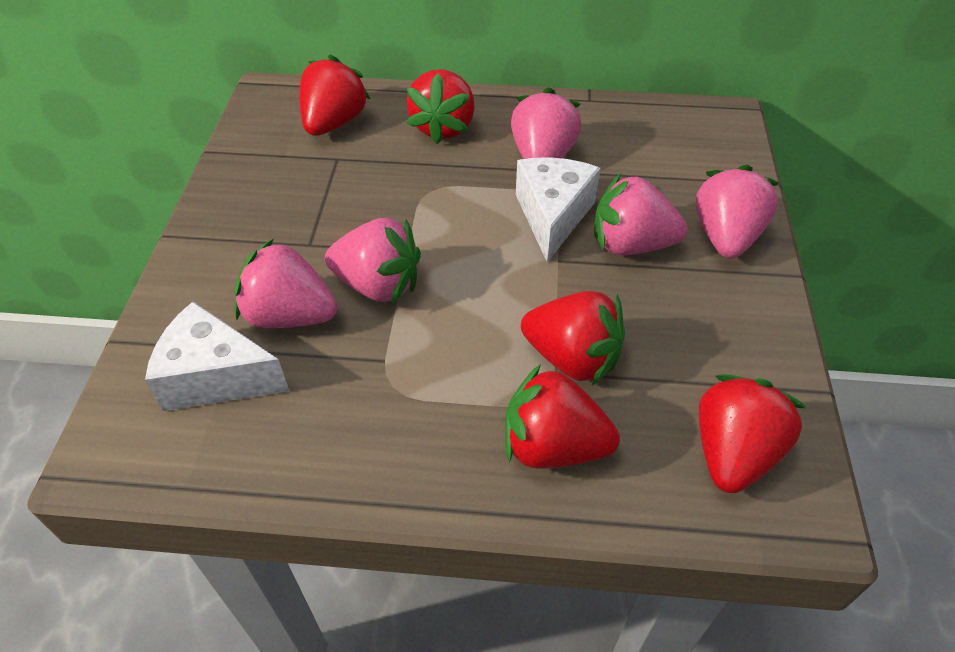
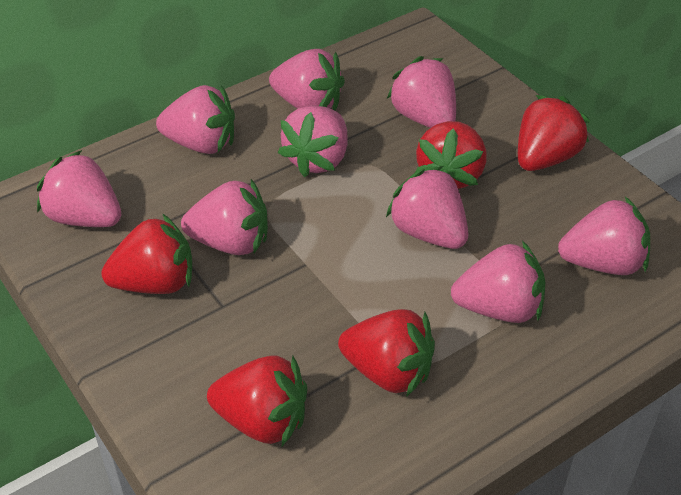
pink strawberry: [234,239,338,328] [325,218,421,303] [511,87,581,159] [594,173,688,255] [696,165,779,258] = 5 -> [37,150,121,227] [156,85,235,154] [181,179,268,255] [269,49,345,110] [278,105,348,177] [386,166,468,249] [387,56,456,128] [451,241,545,323] [558,197,650,275] = 9
white cheese: [145,302,289,411] [516,158,601,262] = 2 -> none = 0

